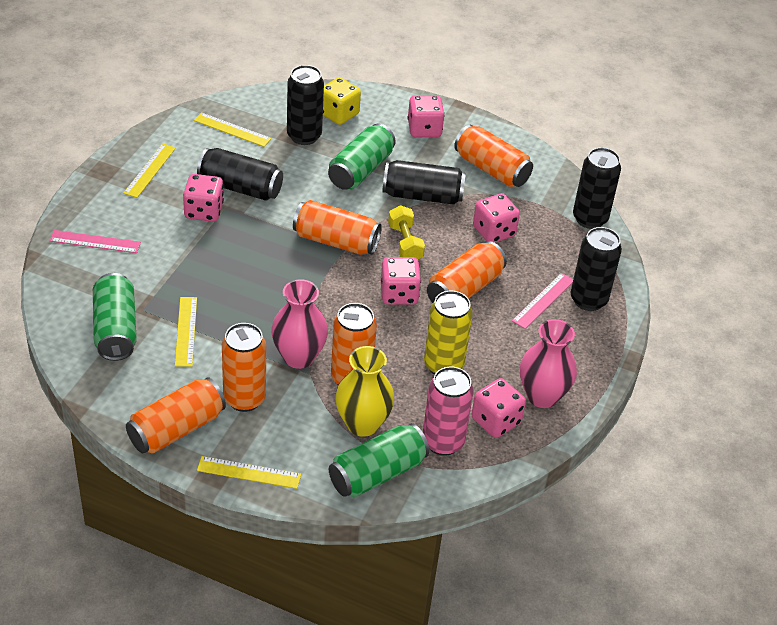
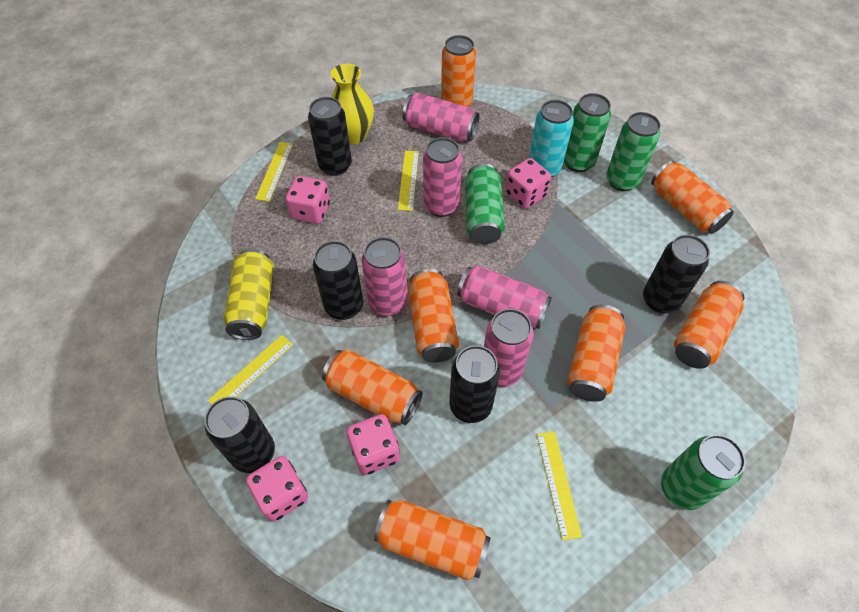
green can: [93,273,137,361] [328,124,396,190] [329,423,429,497] = 3 -> [465,163,505,244] [564,93,611,172] [606,112,661,191] [661,435,746,510] = 4
orange can: [126,377,226,454] [222,323,266,412] [293,200,382,255] [331,303,377,385] [427,241,507,303] [454,125,533,187] = 6 -> [322,349,423,425] [374,499,491,580] [408,269,459,363] [441,35,476,107] [568,305,625,402] [651,161,734,234] [674,281,744,369] = 7
pink can: [423,367,474,456] = 1 -> [362,237,408,316] [402,93,479,141] [423,137,462,217] [457,265,552,329] [484,309,533,387] = 5
pink dice: [183,174,224,222] [381,257,421,305] [408,95,445,137] [471,378,526,438] [473,193,520,243] = 5 -> [246,456,308,522] [286,176,330,224] [346,414,400,475] [505,158,551,209] = 4
pink ruler: [49,230,141,253] [512,273,573,329] = 2 -> none = 0
pink vase: [271,279,328,369] [520,319,577,408] = 2 -> none = 0
turquoise can: none = 0 -> [529,100,574,178] = 1
yellow dice: [323,77,361,125] = 1 -> none = 0
yellow dumbbell: [388,205,425,259] = 1 -> none = 0

